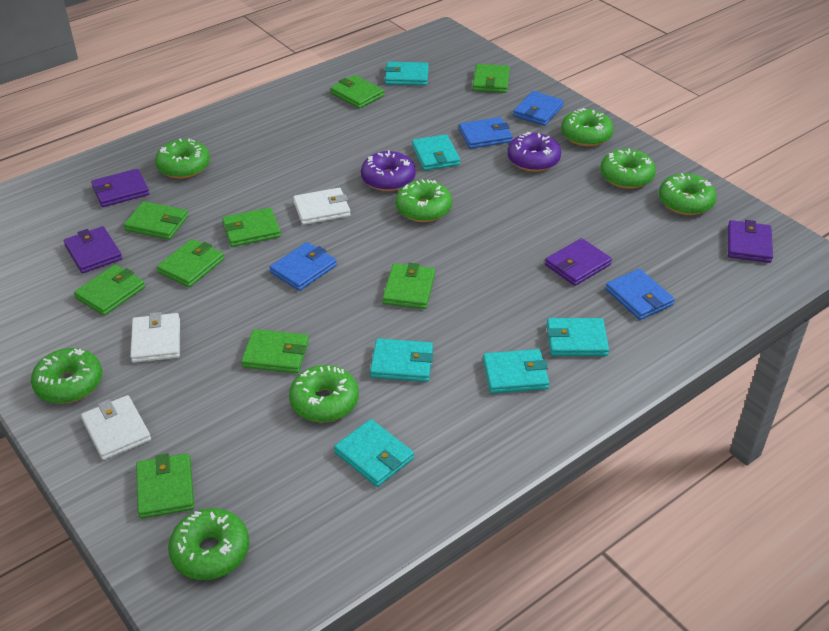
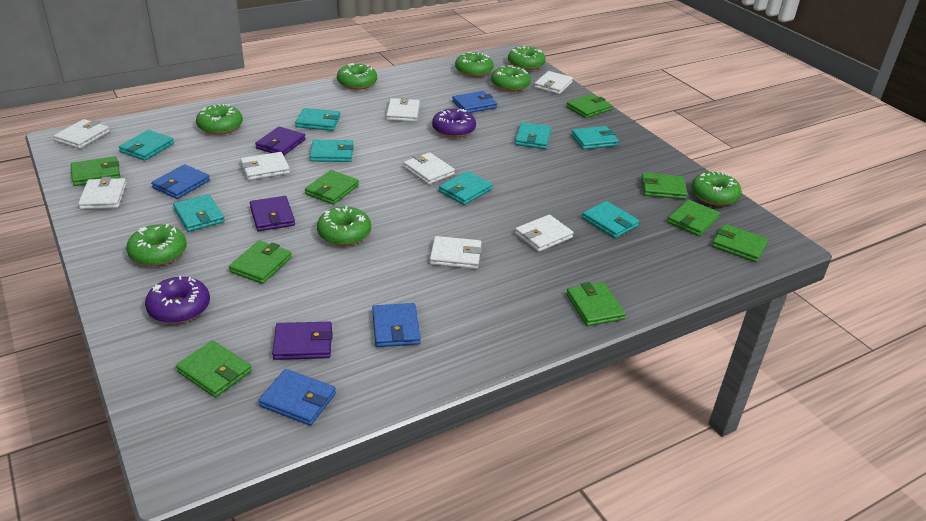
purple wallet: [64,226,122,273] [91,169,149,207] [545,238,612,286] [728,220,773,263] = 4 -> [250,196,295,231] [255,127,306,156] [272,322,333,360] = 3
turquoise wallet: [334,419,414,487] [370,338,433,382] [385,62,429,86] [412,134,460,171] [483,349,549,393] [547,318,609,356] = 6 -> [119,130,174,161] [173,194,225,232] [295,108,341,131] [310,140,354,162] [439,171,493,205] [515,122,551,149] [571,126,619,149] [582,201,639,238] = 8
white wallet: [81,395,151,460] [130,312,180,363] [293,188,351,225] = 3 -> [54,119,110,149] [78,177,127,210] [240,152,290,180] [386,97,420,122] [403,152,455,185] [430,236,482,269] [515,215,574,252] [534,71,573,94] = 8

